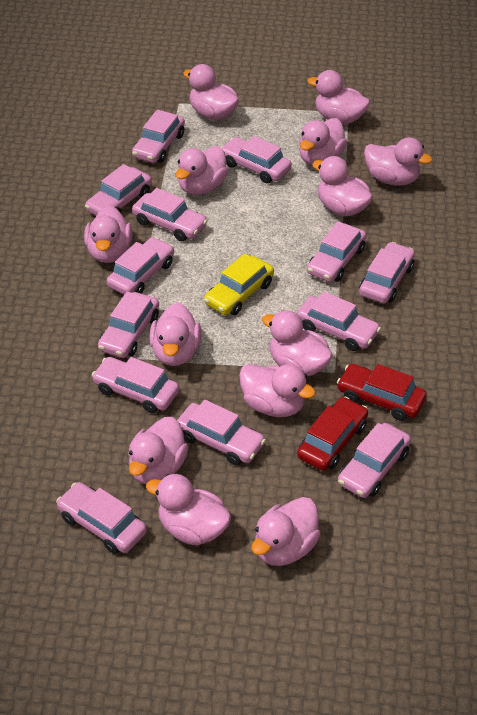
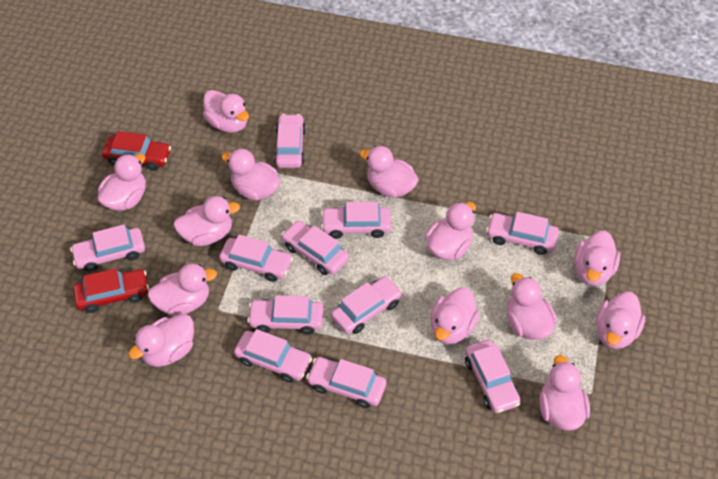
pink car: [56,482,147,554] [85,164,152,216] [92,357,179,413] [98,292,159,358] [107,237,174,295] [132,110,185,163] [132,188,208,241] [177,400,266,465] [221,136,292,183] [297,292,381,351] [307,221,366,282] [338,423,411,498] [359,242,415,303] = 13 -> [70,224,145,272] [219,234,293,282] [234,329,313,383] [247,295,323,335] [274,114,306,168] [281,220,349,275] [306,357,386,408] [321,202,391,239] [331,276,402,334] [465,340,521,413] [486,212,559,255] = 11
yellow car: [204,253,274,315] = 1 -> none = 0

